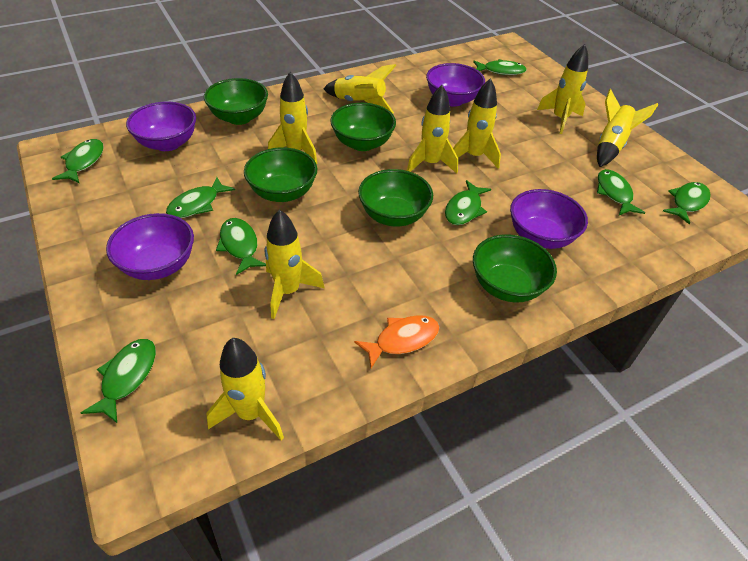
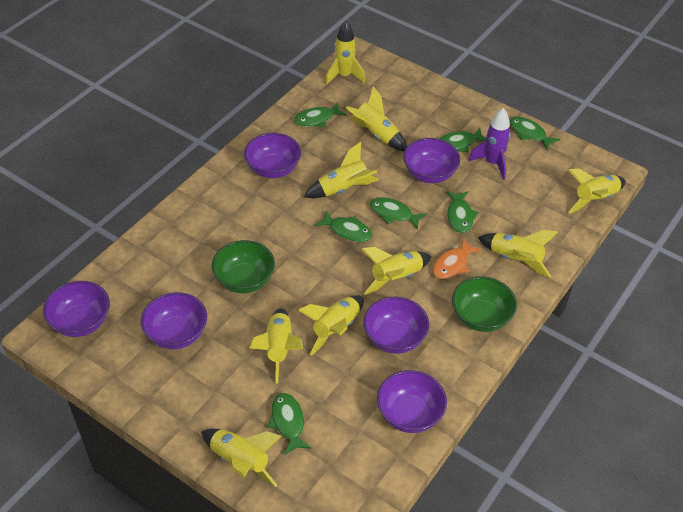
green bowl: [204,78,268,125] [244,147,317,202] [330,103,396,151] [358,169,433,227] [473,234,557,302] = 5 -> [212,240,275,293] [452,276,517,332] = 2
green fish: [52,139,104,183] [81,339,156,423] [166,177,235,218] [216,218,266,275] [445,180,491,225] [473,59,527,75] [597,169,645,215] [663,182,710,224] = 8 -> [268,393,311,455] [294,102,347,127] [315,210,373,242] [370,197,427,230] [440,128,486,152] [446,191,478,233] [510,117,560,150] = 7
purple bowl: [106,213,194,280] [126,101,196,151] [426,63,485,107] [510,189,588,249] = 4 -> [43,281,110,337] [141,292,207,349] [244,133,301,178] [363,297,429,354] [377,370,447,433] [403,138,460,183] = 6
purple rocket: none = 0 -> [468,108,511,180] = 1
yellow rocket: [206,338,284,440] [265,209,325,319] [268,72,317,164] [323,64,396,114] [407,85,458,174] [453,78,501,168] [537,44,588,134] [597,89,658,167] = 8 -> [201,429,281,487] [249,308,303,383] [298,295,364,356] [304,142,379,198] [325,21,365,85] [346,86,407,152] [362,247,432,295] [478,230,558,278] [568,169,626,214] = 9

